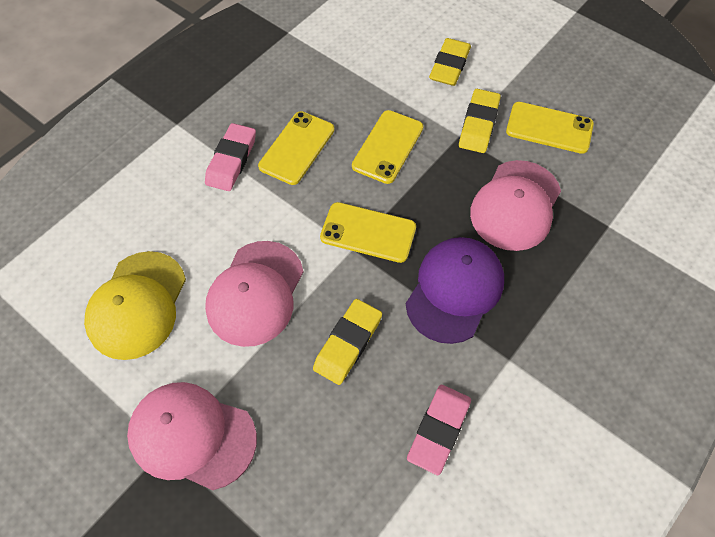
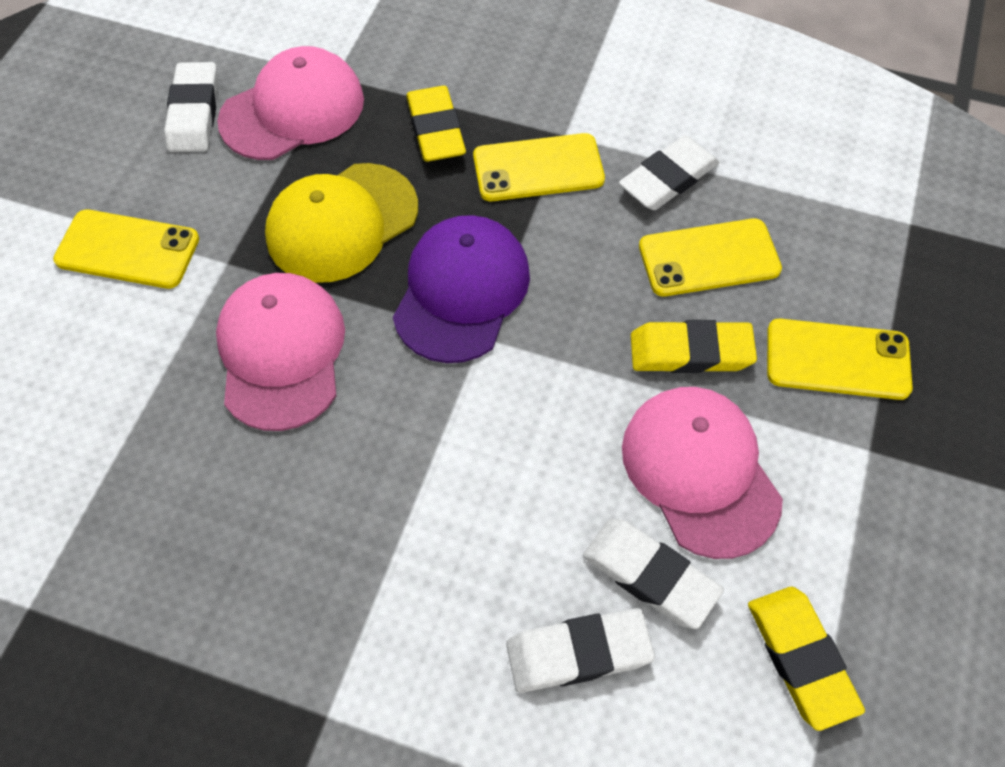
pink eraser: [205,123,256,191] [407,385,471,475] = 2 -> none = 0
white eraser: none = 0 -> [164,62,218,152] [506,608,655,693] [583,519,724,629] [619,135,720,210] = 4

